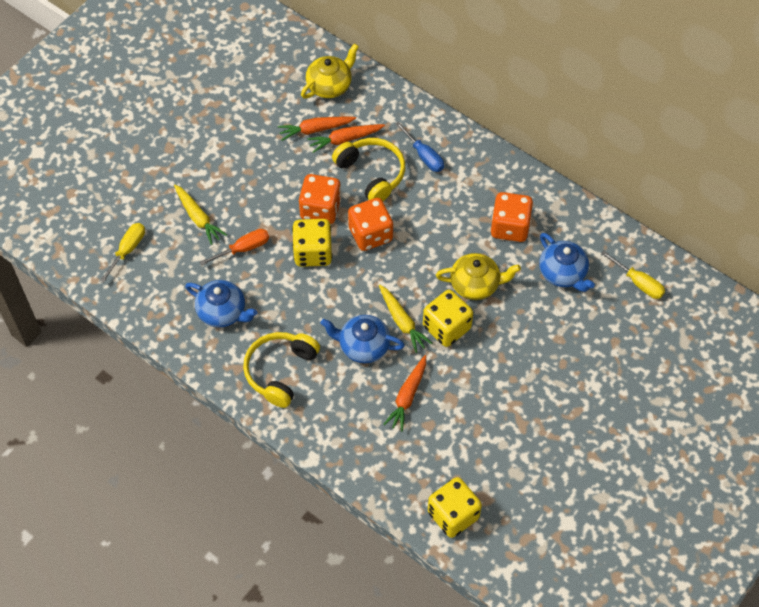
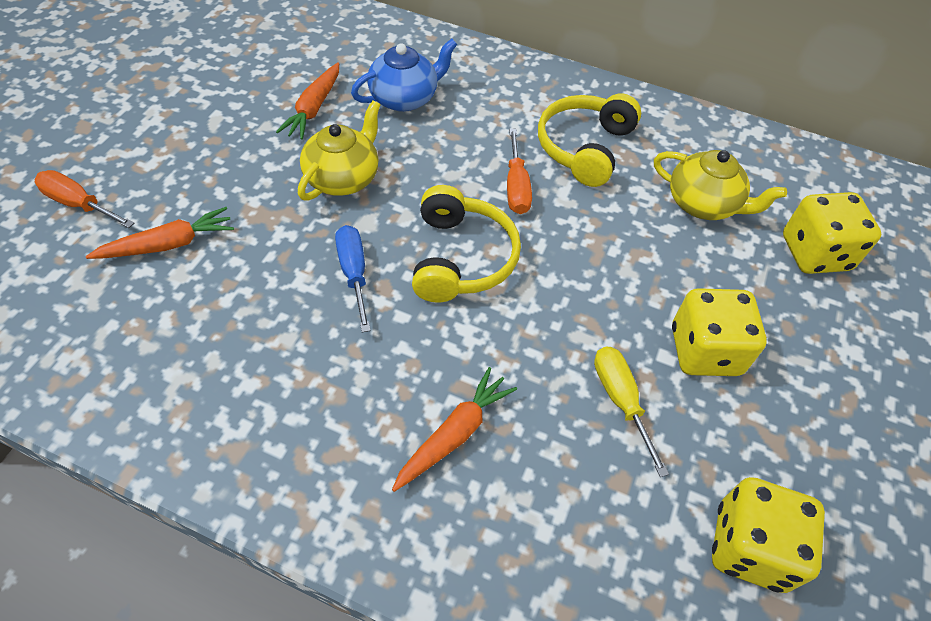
blue teapot: [185,280,257,328] [320,315,405,363] [539,233,595,292] = 3 -> [351,39,457,112] = 1
orange dice: [299,174,341,224] [348,198,393,251] [491,192,533,242] = 3 -> none = 0
orange screwdriver: [200,229,269,265] = 1 -> [35,170,134,228] [507,129,532,214] = 2
yellow carrot: [174,185,227,245] [379,284,433,353] = 2 -> none = 0
yellow screwdriver: [100,223,145,283] [601,251,665,299] = 2 -> [594,346,669,477] = 1

